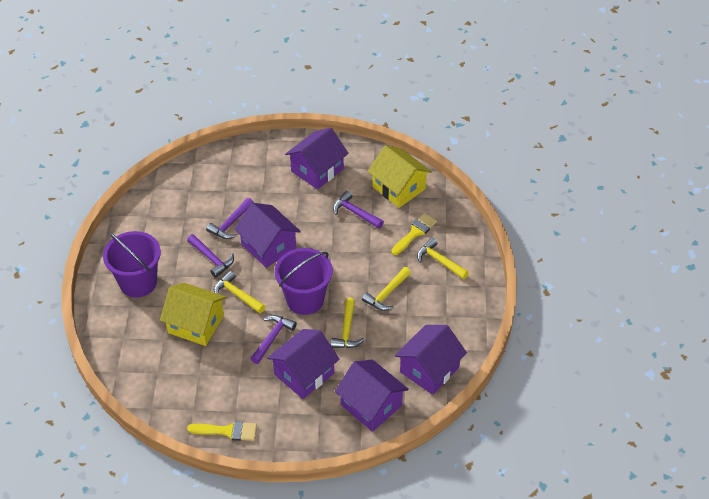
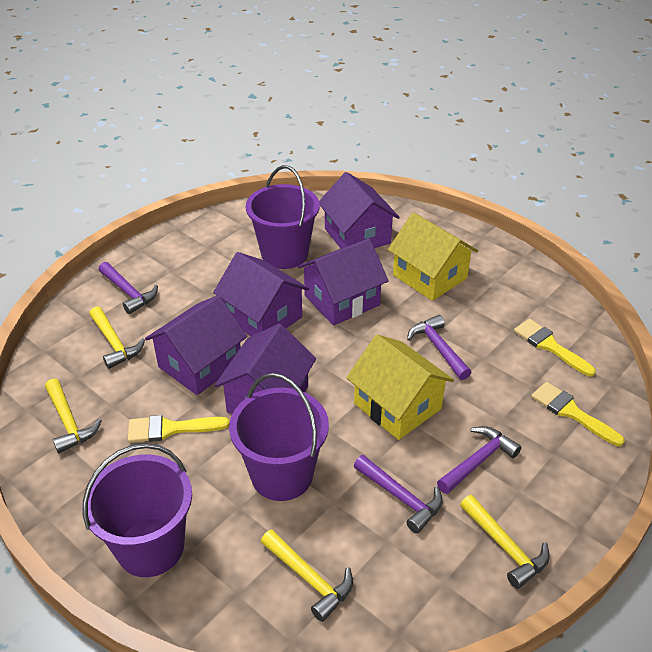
purple bucket: [103,231,161,298] [275,248,333,315] = 2 -> [82,443,192,577] [229,373,329,501] [246,165,320,269] = 3
yellow brush: [187,421,257,441] [391,213,437,255] = 2 -> [128,415,229,443] [514,319,596,376] [531,382,625,446] = 3

